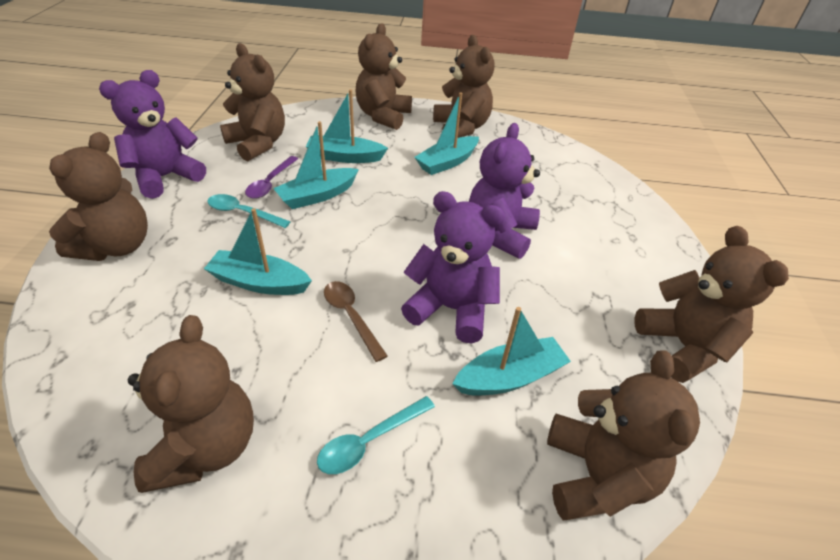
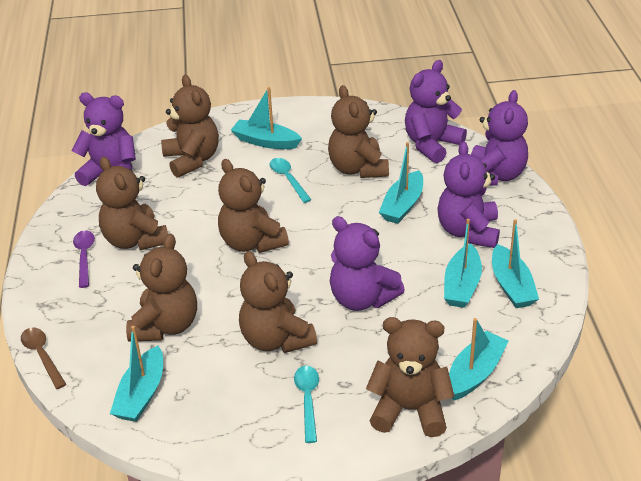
purple teddy bear: [99,70,206,199] [401,191,505,343] [469,123,540,259] = 3 -> [72,92,136,186] [330,216,405,311] [405,60,467,163] [437,141,500,248] [471,90,528,186] = 5
turquoise boat: [204,208,312,295] [273,121,359,209] [306,89,388,163] [414,92,479,175] [452,307,571,396] = 5 -> [110,326,163,422] [231,87,302,149] [379,142,423,224] [444,219,482,308] [449,318,508,401] [492,219,539,308] = 6

